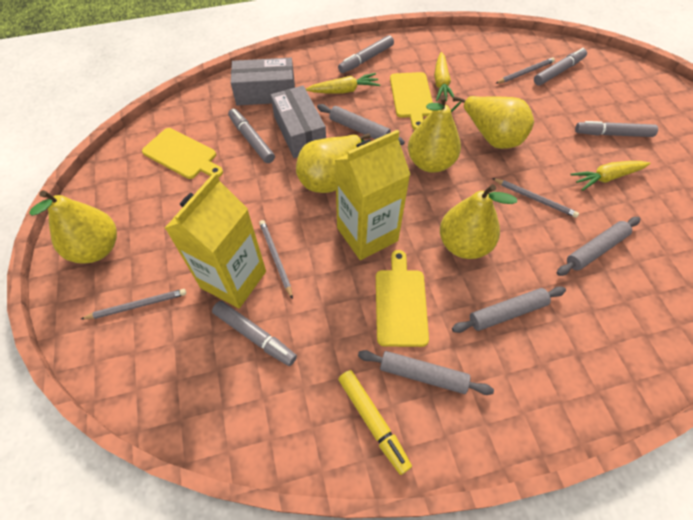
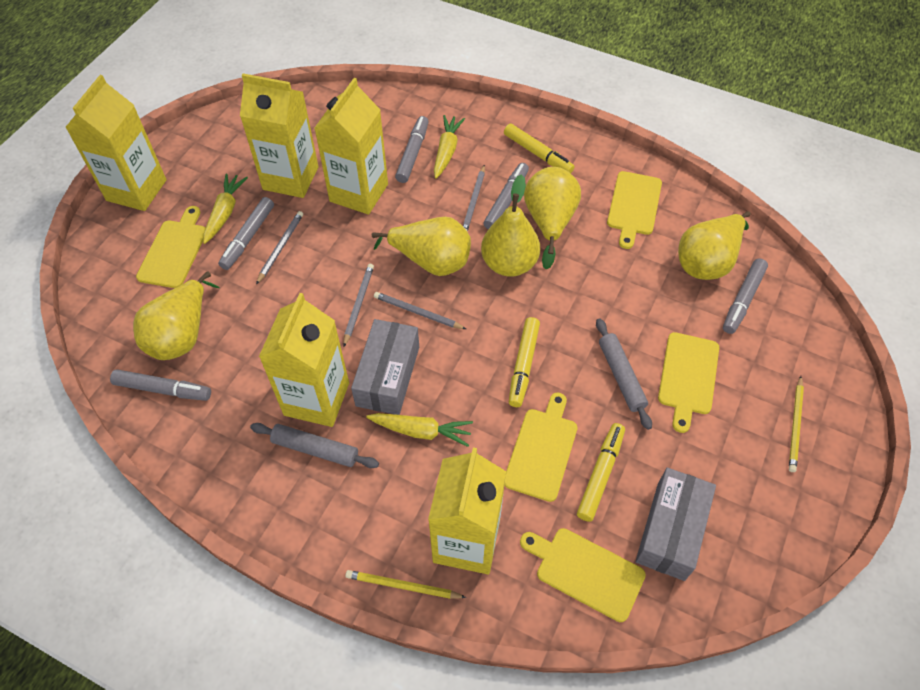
grey rolling pin: [317,104,405,145] [358,350,494,395] [452,286,566,333] [557,217,640,276] = 4 -> [250,423,379,468] [596,318,652,430] = 2
yellow carton: [165,173,266,308] [335,130,411,260] = 2 -> [65,75,166,211] [240,73,318,198] [259,293,349,427] [315,78,388,215] [428,447,506,574] = 5
yellow cutting board: [142,128,223,179] [376,250,429,347] [390,72,433,130] = 3 -> [136,206,205,288] [504,392,577,502] [520,528,646,622] [607,171,662,249] [658,332,719,433] = 5
yellow marker: [338,370,412,475] = 1 -> [504,124,575,173] [509,317,540,407] [577,423,625,522] = 3
yellow pencil: none = 0 -> [345,570,466,599] [789,376,804,472] = 2

